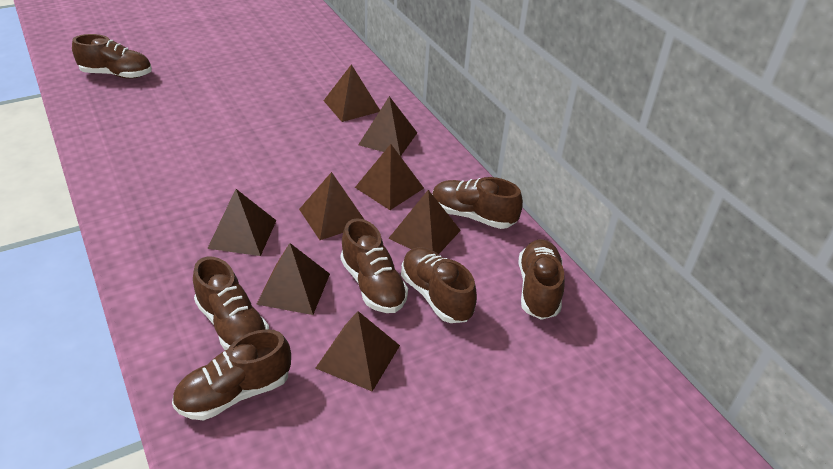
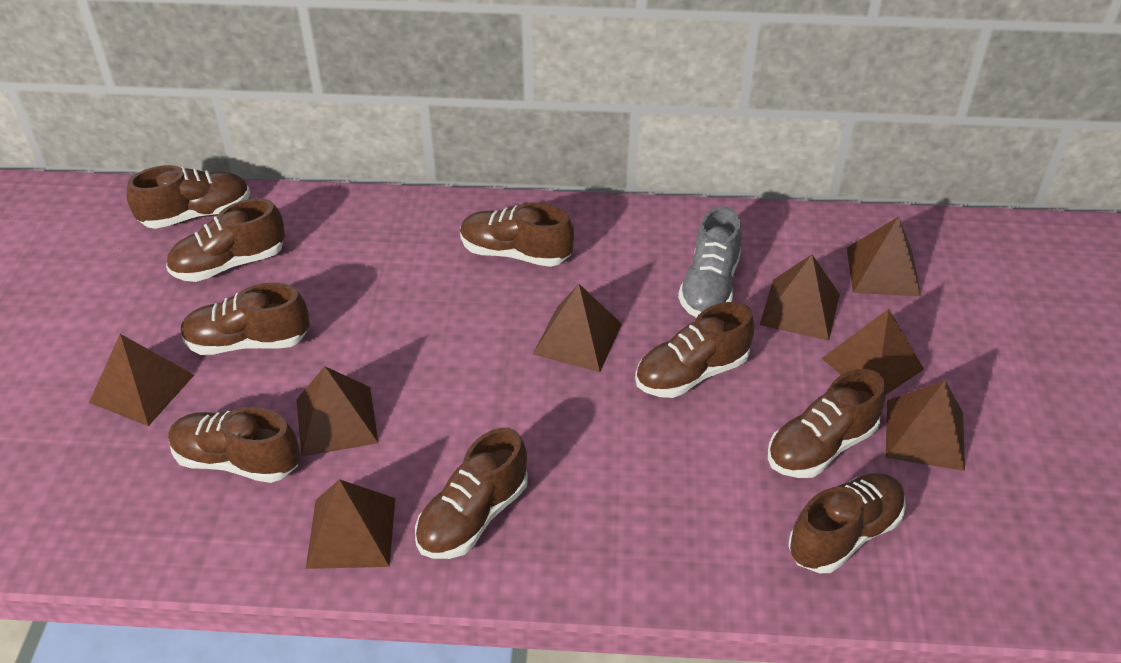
brown shoe: [72,34,152,79] [172,329,291,420] [193,256,269,350] [341,218,408,313] [401,247,477,323] [432,177,523,229] [518,239,565,320] = 7 -> [127,165,250,229] [166,198,285,282] [168,407,300,483] [180,283,310,355] [415,428,528,559] [460,202,574,267] [635,302,754,398] [768,369,886,478] [788,473,906,573] = 9
grey shoe: none = 0 -> [678,206,742,318] = 1

